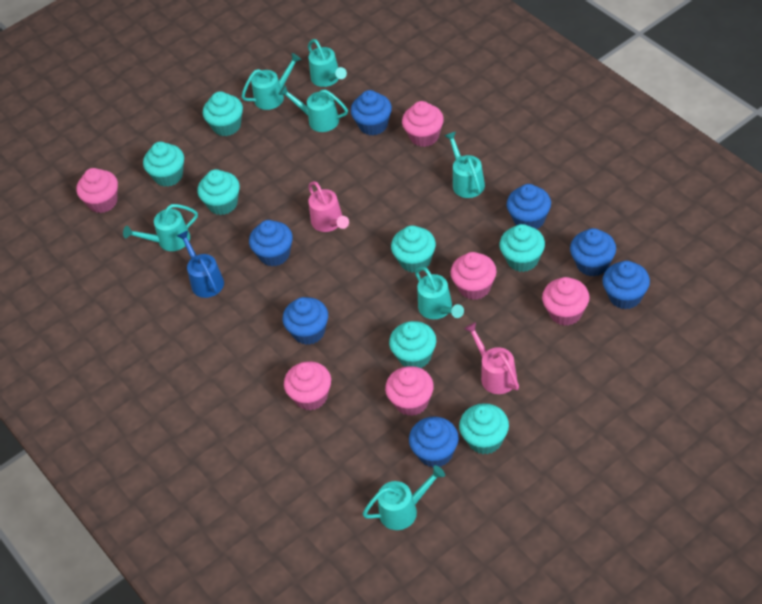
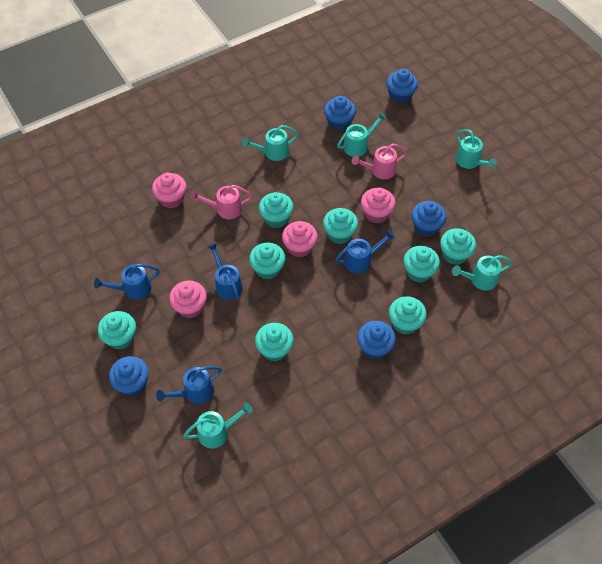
blue cupcake: [249,220,293,266] [283,297,328,345] [351,90,392,136] [409,417,459,468] [507,184,551,229] [570,228,616,277] [602,261,650,309] = 7 -> [109,356,149,396] [324,96,356,131] [357,321,396,360] [386,69,418,104] [411,201,447,237] = 5
blue watering can: [177,231,224,298] = 1 -> [94,264,160,300] [156,366,222,404] [207,243,243,300] [336,230,395,273] = 4
pink cupcake: [76,168,118,213] [284,361,331,411] [385,366,434,416] [402,101,444,147] [450,252,497,300] [542,277,589,326] = 6 -> [152,173,186,208] [169,280,207,318] [282,221,318,258] [361,188,396,223] = 4
turquoise cupcake: [143,142,184,187] [198,169,240,215] [203,91,243,136] [389,321,436,368] [391,225,436,273] [459,403,509,454] [500,224,545,272] = 7 -> [98,311,136,350] [249,243,285,279] [255,323,294,362] [259,192,294,228] [323,208,358,244] [389,296,427,335] [403,246,440,283] [440,228,476,265] = 8
turquoise watering can: [123,204,198,251] [241,53,302,110] [278,85,348,132] [308,39,347,87] [362,465,445,530] [415,267,464,319] [445,131,485,198] = 7 -> [183,402,253,449] [242,125,298,161] [337,112,387,157] [452,255,512,291] [456,129,497,169] = 5

